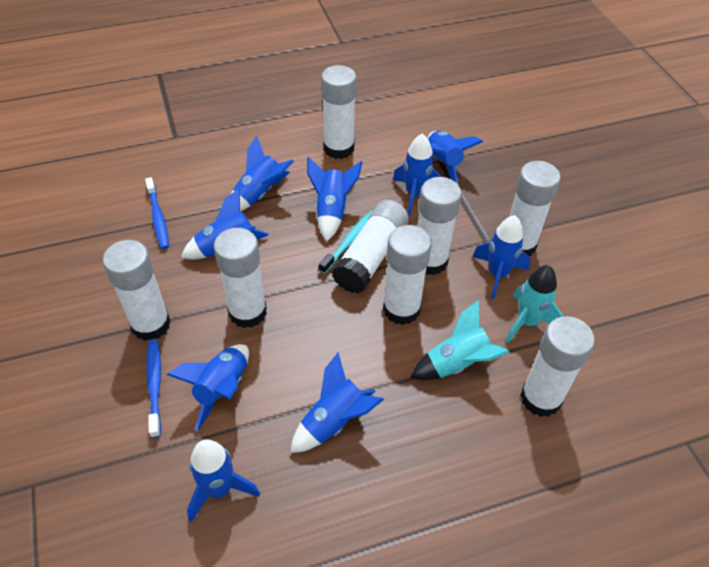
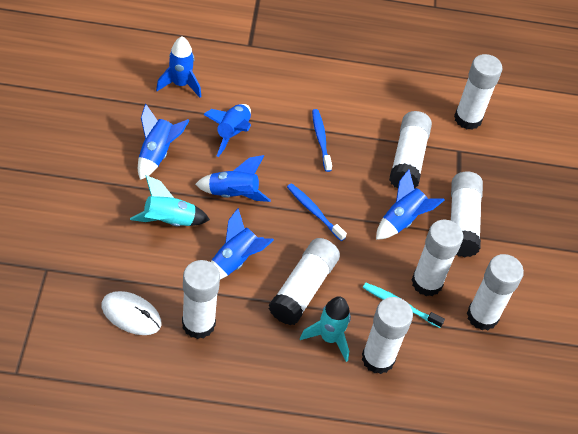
blue rocket: [167,344,249,431] [181,188,269,260] [187,439,260,522] [231,136,294,212] [290,352,384,453] [307,157,362,241] [393,133,442,215] [428,131,483,185] [472,215,531,300] = 9 -> [138,104,190,180] [156,36,201,98] [195,155,271,202] [203,104,251,157] [211,208,274,280] [376,169,444,240] = 6
white mouse: none = 0 -> [102,291,162,335] = 1

